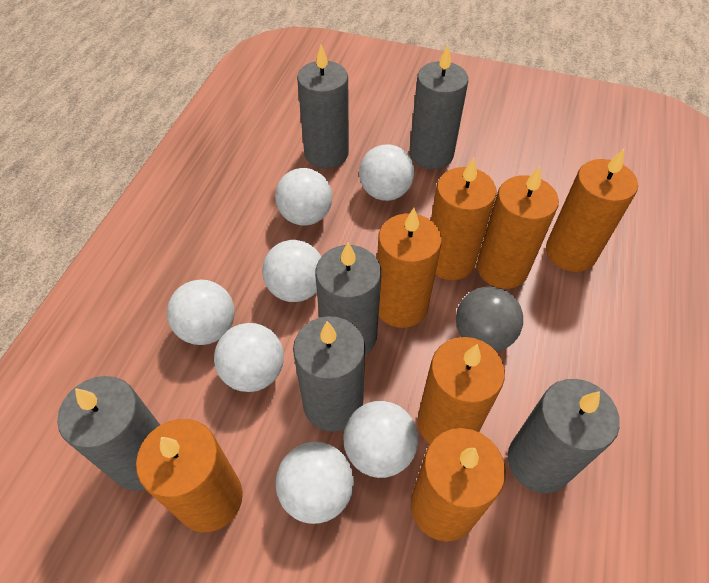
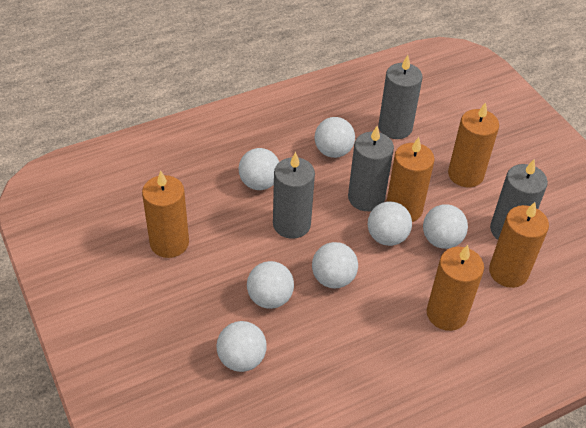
grey ball: [456,286,523,352] = 1 -> none = 0
grey candle: [57,376,160,491] [293,316,365,432] [297,45,349,169] [315,242,381,355] [409,45,468,169] [508,379,620,493] = 6 -> [273,152,315,239] [348,126,394,211] [378,55,423,139] [490,160,548,240] = 4
orange candle: [136,419,243,533] [377,208,442,328] [411,428,506,542] [418,337,505,444] [431,158,497,280] [477,166,559,289] [546,149,638,272] = 7 -> [142,171,189,258] [386,137,435,222] [427,245,484,331] [448,102,499,187] [489,202,549,288] = 5

